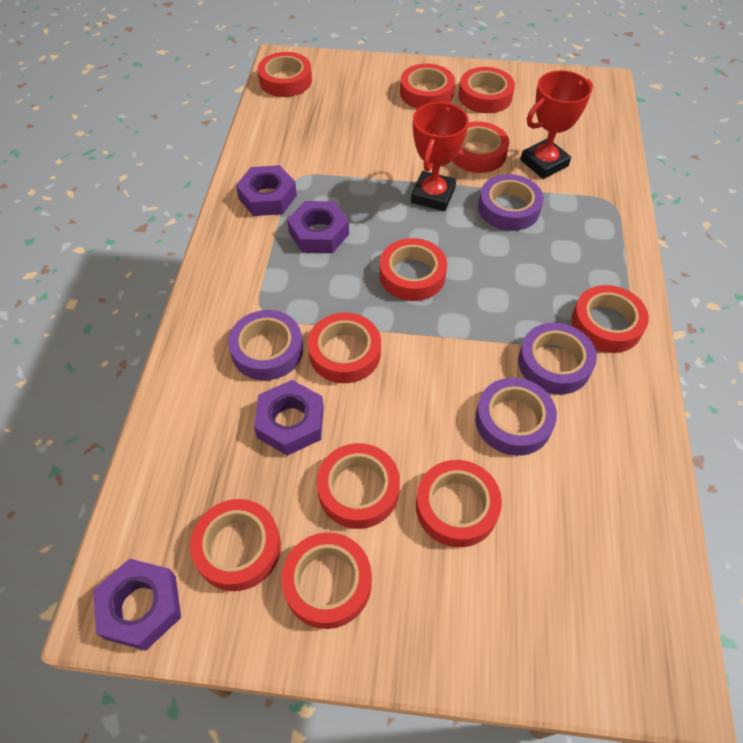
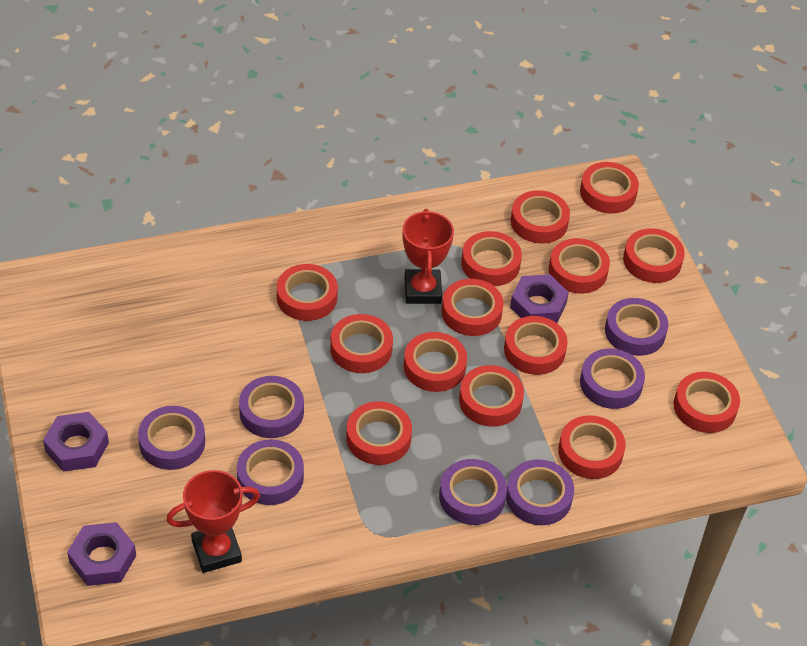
purple nut: [93,559,181,651] [236,165,297,216] [254,380,324,456] [287,201,349,253] = 4 -> [43,412,109,472] [67,522,136,586] [510,274,569,323] = 3
purple tape: [228,310,303,380] [475,378,557,456] [478,174,544,231] [518,323,597,395] = 4 -> [138,406,205,470] [237,439,304,505] [239,376,304,438] [439,459,507,525] [506,459,574,525] [580,349,645,409] [605,298,668,356] = 7
red tape: [190,499,281,591] [258,52,312,97] [281,532,372,629] [308,313,381,383] [317,443,400,529] [380,238,447,301] [400,64,455,109] [416,460,502,547] [452,121,509,173] [459,67,515,113] [571,285,649,353] = 11 -> [277,264,338,321] [330,314,393,373] [346,401,412,465] [404,332,467,392] [441,279,504,336] [459,365,524,427] [461,231,522,286] [504,316,568,375] [511,190,570,243] [549,238,610,294] [558,415,626,479] [580,162,639,214] [623,228,685,283] [674,372,740,433] = 14

